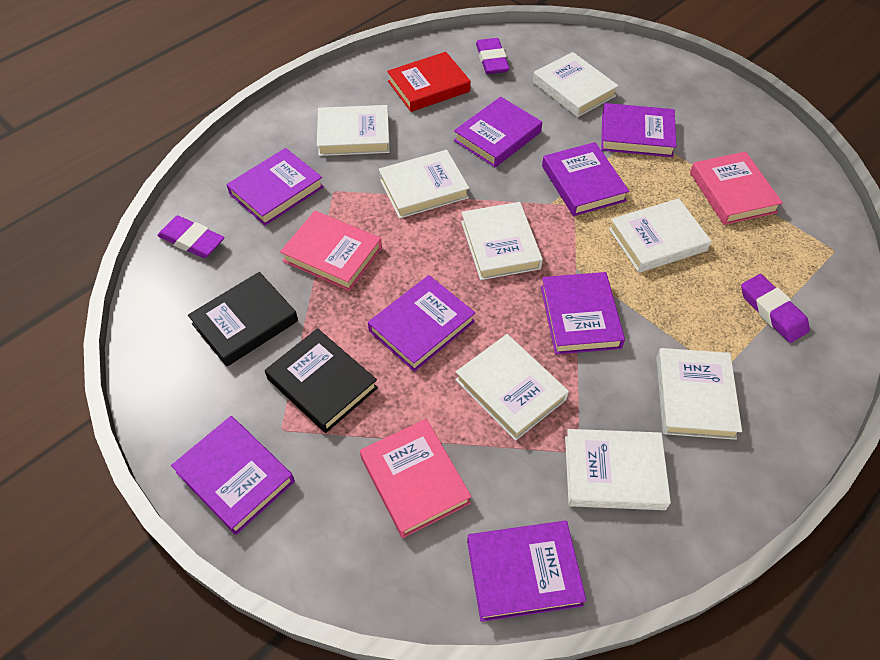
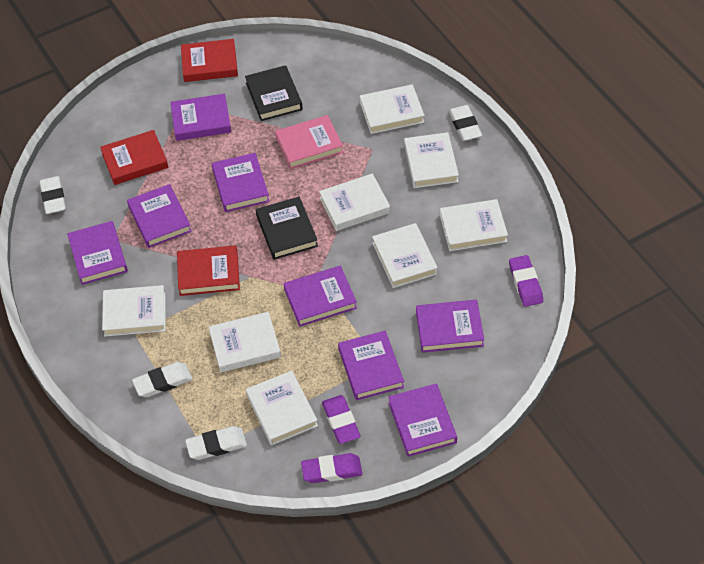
pink book: [280,211,382,291] [360,419,472,538] [690,152,783,225] = 3 -> [275,115,343,169] = 1
red book: [387,52,471,112] = 1 -> [100,130,168,185] [177,245,240,296] [181,39,238,82] = 3
white eraser: none = 0 -> [40,176,66,214] [132,362,192,397] [185,426,247,460] [448,105,482,141] = 4

